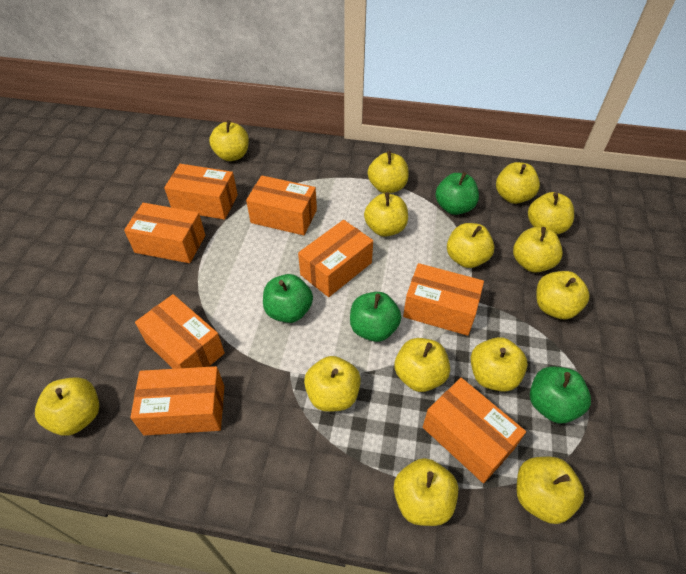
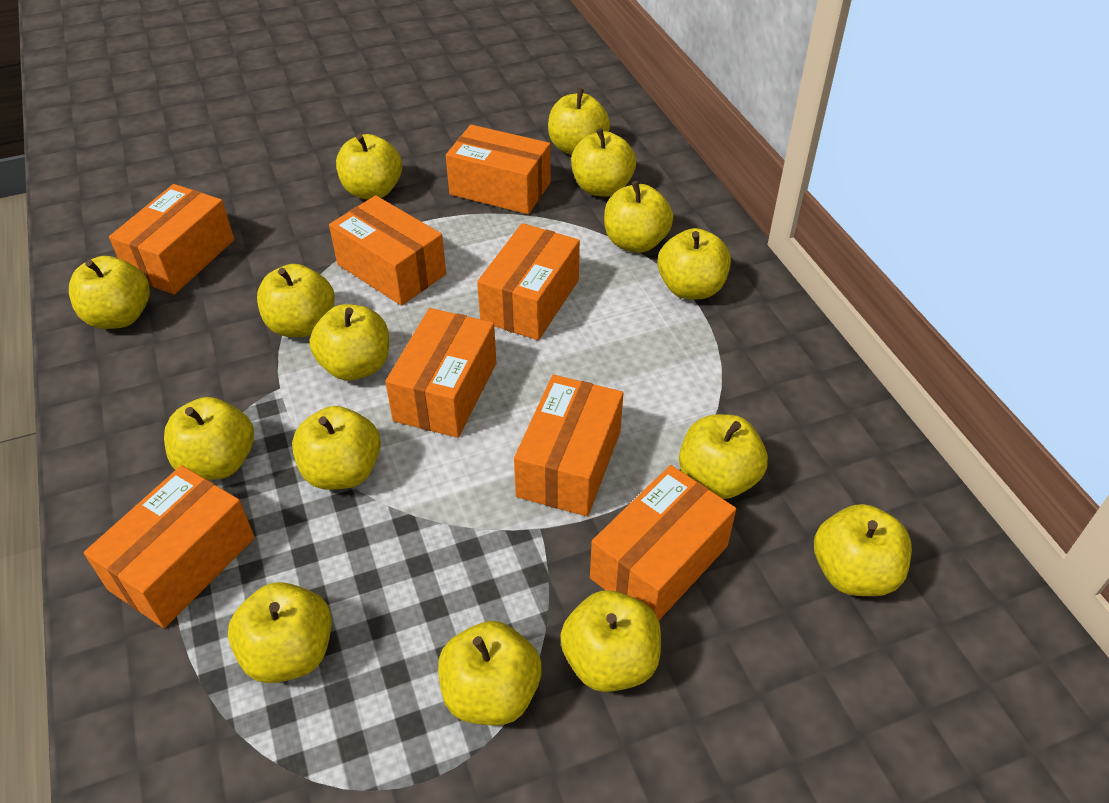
green apple: [263,274,313,323] [350,292,402,342] [435,172,479,215] [530,366,591,423] = 4 -> none = 0
yellow apple: [35,377,99,436] [209,120,249,161] [304,356,361,412] [364,192,408,237] [368,151,409,193] [394,458,458,526] [395,338,450,392] [447,223,495,268] [471,337,528,392] [496,162,540,204] [513,227,563,273] [517,457,585,524] [528,192,574,235] [536,271,590,319] = 14 -> [69,256,150,329] [164,397,254,480] [228,582,332,683] [257,264,335,337] [292,406,381,490] [309,304,389,381] [336,134,402,199] [438,621,542,726] [548,88,610,155] [560,590,661,692] [571,128,636,197] [604,181,673,253] [657,228,731,300] [679,414,768,499] [814,504,912,596] = 15

